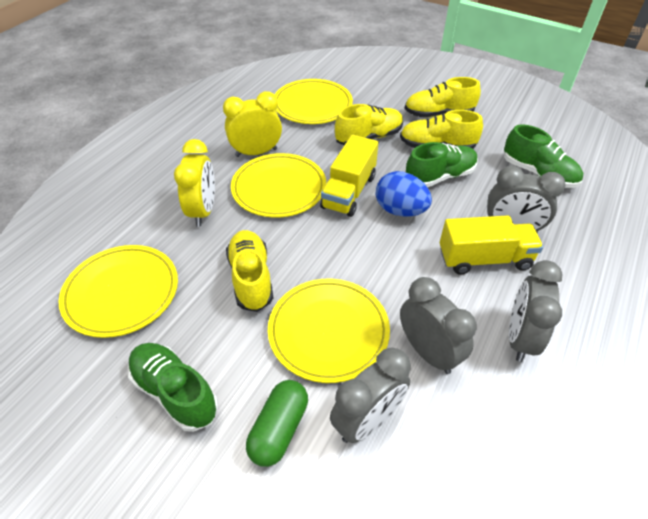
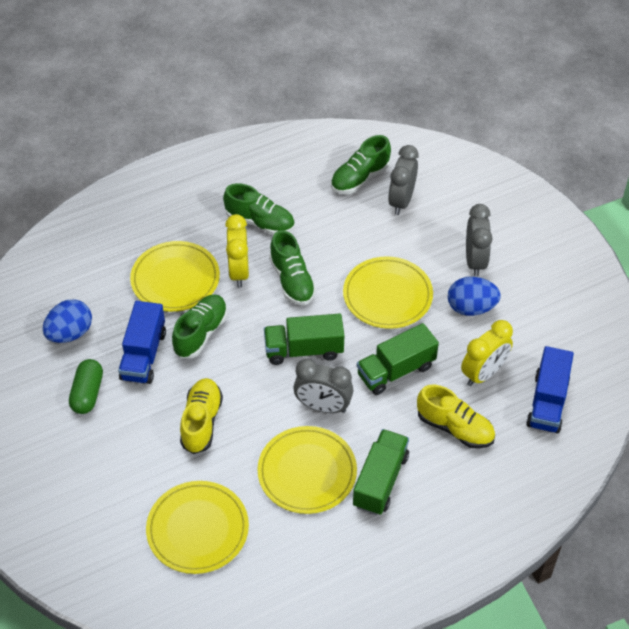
blue egg: [376,171,432,217] = 1 -> [43,299,92,343] [448,277,501,316] = 2
blue truck: none = 0 -> [118,301,166,384] [526,346,574,433] = 2
green shoe: [128,343,218,432] [406,142,478,187] [504,124,583,188] = 3 -> [172,294,228,358] [223,183,295,235] [269,230,316,305] [331,135,391,194] = 4
green truck: none = 0 -> [264,314,344,365] [353,429,409,515] [357,323,439,395] = 3
grey clock: [330,347,410,443] [400,277,476,374] [487,166,566,233] [509,260,563,362] = 4 -> [293,359,353,413] [388,145,418,215] [466,204,493,277] = 3
yellow shoe: [226,230,273,312] [335,104,403,145] [400,110,483,149] [405,77,481,117] = 4 -> [180,378,223,454] [417,384,495,449] = 2
yellow truck: [320,135,378,217] [440,215,543,275] = 2 -> none = 0

